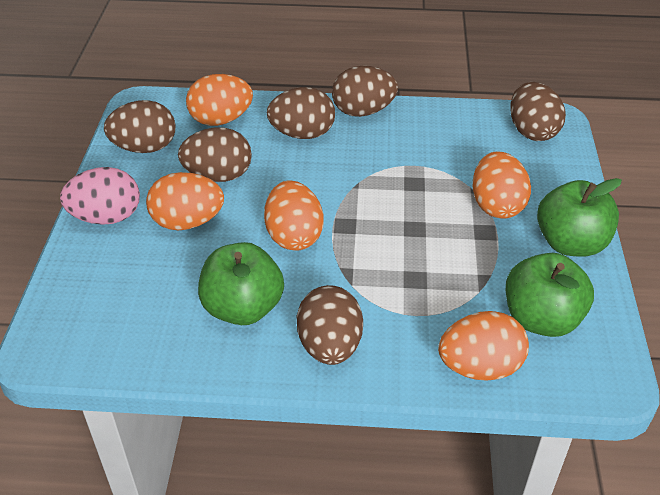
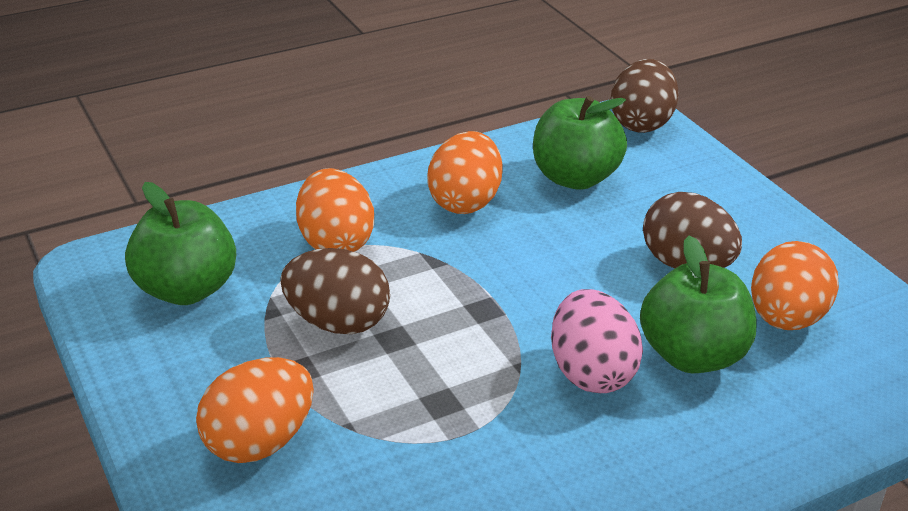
brown egg: [104,100,176,153] [178,127,252,182] [267,87,335,139] [297,285,363,365] [332,66,398,117] [510,82,566,141] = 6 -> [280,248,390,334] [611,59,678,133] [643,192,742,269] = 3
orange egg: [146,172,224,230] [186,74,253,126] [264,181,324,251] [438,311,529,381] [473,151,531,219] = 5 -> [196,357,314,463] [296,168,374,252] [427,131,502,214] [751,241,839,330] = 4

